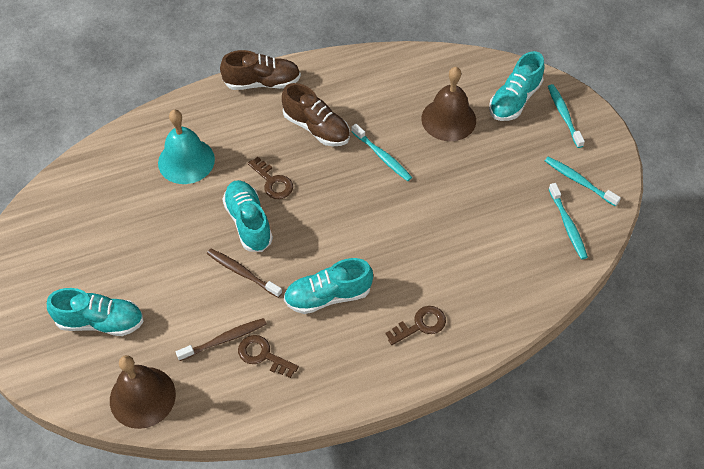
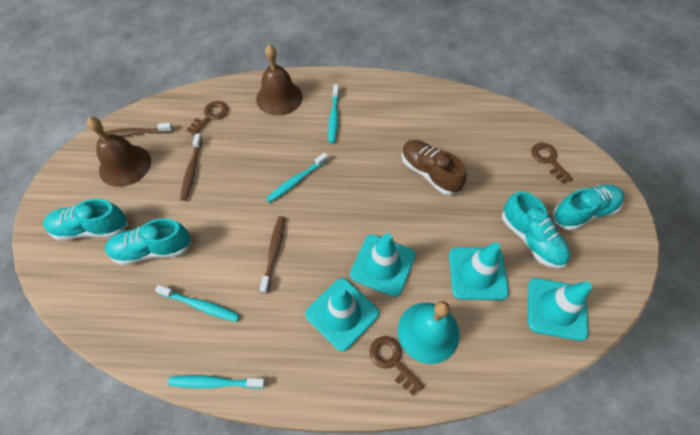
brown shoe: [220,50,301,90] [282,83,350,146] = 2 -> [401,140,466,195] = 1
brown toothbrush: [176,318,267,361] [207,248,282,298] = 2 -> [99,123,173,138] [180,134,203,201] [260,216,285,294] = 3
turquoise traffic cone: none = 0 -> [305,278,379,351] [350,233,416,297] [449,242,509,300] [528,278,592,341] = 4

